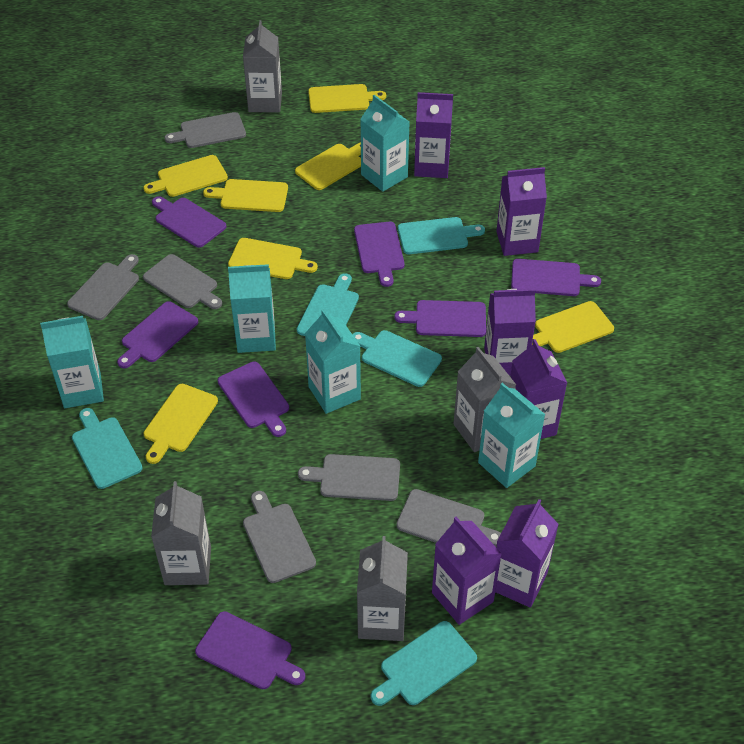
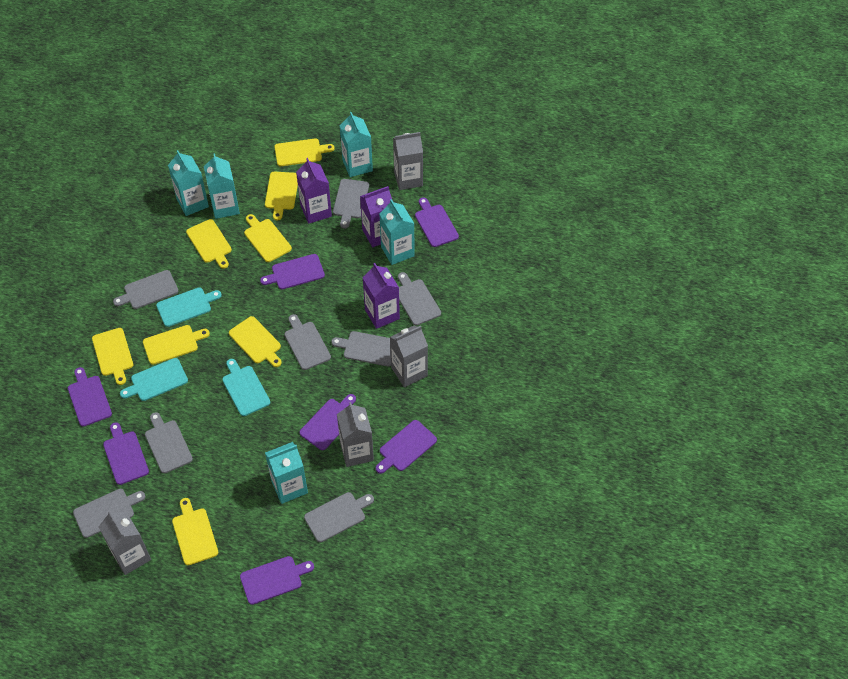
grey cutting board: [67,254,139,320] [143,254,222,309] [165,112,246,148] [243,491,316,583] [298,454,400,501] [396,489,501,546] = 6 -> [73,489,146,538] [113,270,178,309] [145,412,193,473] [284,314,331,370] [304,492,374,542] [331,331,391,366] [333,179,369,228] [398,272,441,326] = 8
purple carton: [414,92,453,178] [432,517,502,625] [484,289,536,376] [495,499,559,608] [496,167,547,256] [510,339,567,439] = 6 -> [296,158,332,224] [360,186,393,247] [363,263,400,329] = 3
turquoise cutting board: [72,408,143,489] [297,273,359,336] [352,330,442,387] [371,621,477,706] [398,217,485,254] = 5 -> [120,358,188,401] [156,288,222,327] [222,359,270,416] = 3
yellow cutting board: [143,155,228,197] [144,384,218,464] [203,179,288,212] [228,238,318,279] [295,142,361,190] [308,84,386,113] [532,301,614,353] = 7 -> [92,328,133,385] [143,325,210,365] [172,498,218,565] [186,219,232,269] [229,316,282,367] [244,214,292,262] [265,172,298,220] [274,138,335,166] = 8

